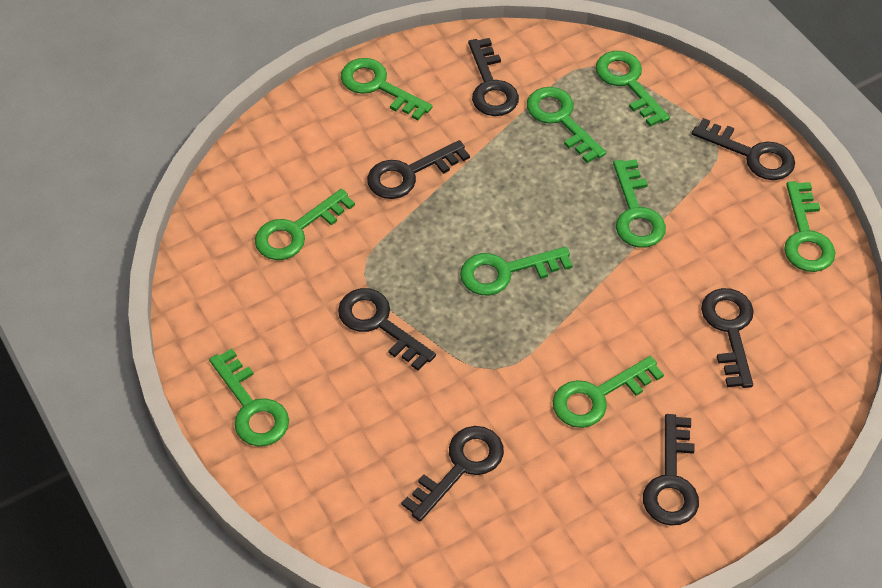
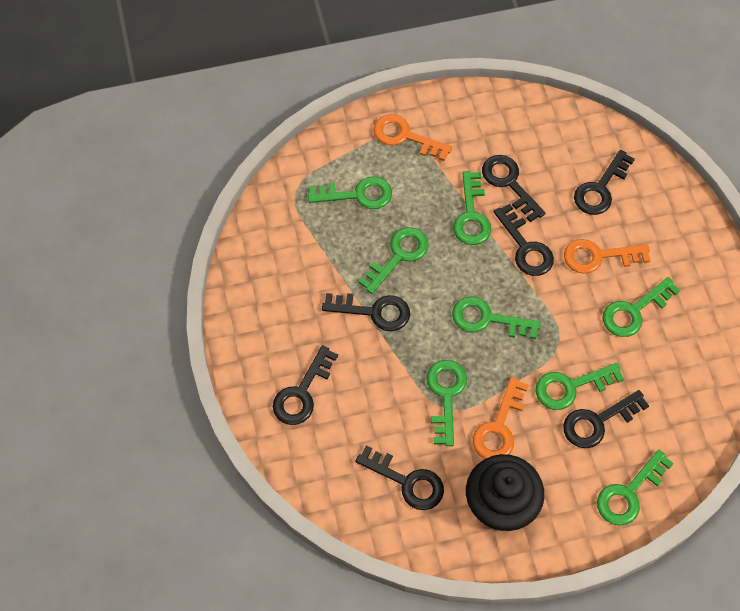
black cupcake: none = 0 -> [466,454,544,531] = 1
green key: [209,349,289,447] [255,189,355,260] [341,58,432,121] [460,247,573,295] [527,87,606,163] [553,356,664,428] [596,51,670,127] [613,159,666,248] [784,181,835,272] = 9 -> [308,176,392,209] [359,227,429,294] [427,360,467,446] [452,296,541,339] [453,171,491,245] [535,363,624,410] [597,450,674,526] [603,277,680,337] = 8
orange key: none = 0 -> [373,114,452,161] [473,377,528,459] [564,239,650,274] = 3

